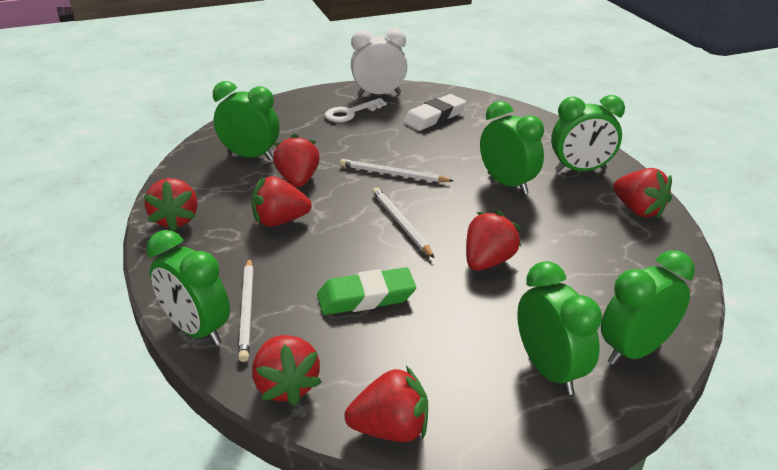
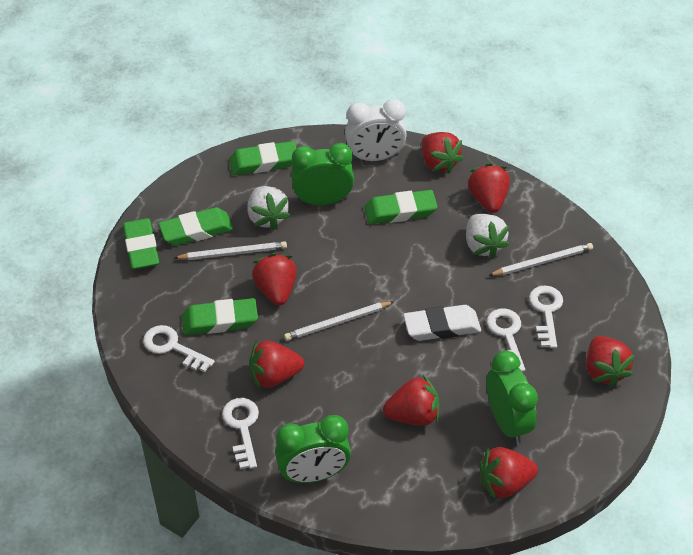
green clock: [146,230,230,346] [213,81,279,161] [480,101,544,195] [517,261,602,395] [551,95,625,172] [601,250,695,365] = 6 -> [275,415,351,483] [291,143,354,205] [487,351,538,444] = 3
green eraser: [317,267,416,315] = 1 -> [123,218,159,269] [158,207,234,246] [182,298,258,335] [229,141,297,175] [364,190,438,224] = 5
white key: [325,98,387,122] = 1 -> [143,325,215,372] [222,398,259,469] [487,308,525,372] [529,285,563,348] = 4
white strawberry: none = 0 -> [247,186,291,230] [466,214,510,259] = 2

